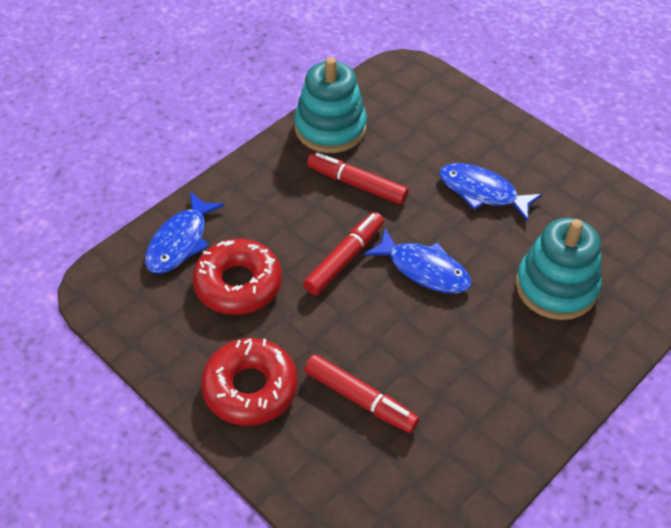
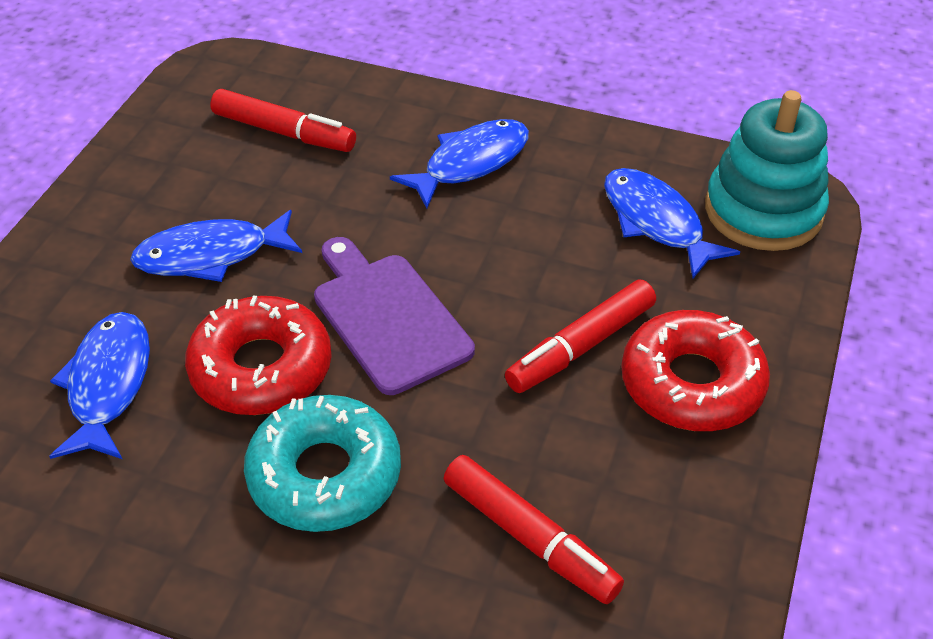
blue fish: [145,191,224,274] [364,228,472,294] [439,163,542,222] = 3 -> [49,312,150,459] [130,210,302,282] [390,119,529,208] [604,168,740,278] = 4
purple cutting board: none = 0 -> [314,237,475,395] = 1
turquoise donut: none = 0 -> [244,395,401,532] = 1
turquoise stacking toy: [294,57,367,153] [516,218,602,320] = 2 -> [705,90,829,251] = 1

